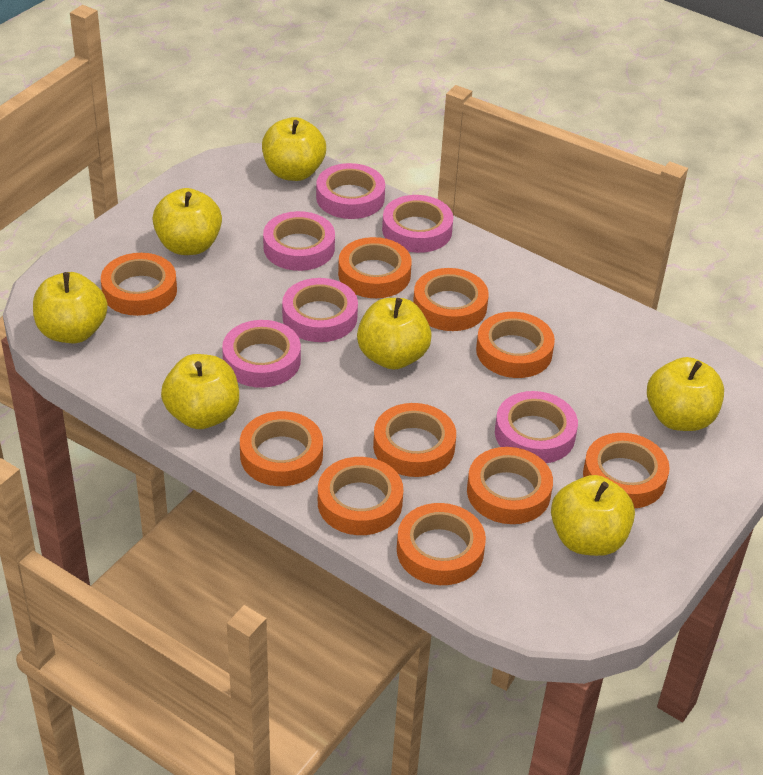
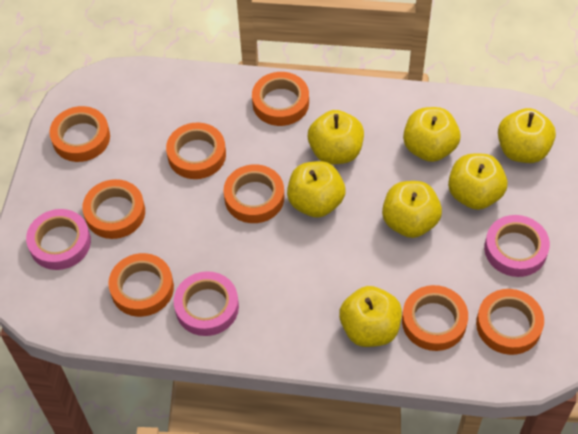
orange tape: [101,253,177,316] [240,411,323,486] [318,457,403,535] [338,237,412,298] [373,403,456,477] [397,503,486,585] [413,268,489,331] [467,447,553,524] [476,312,555,378] [583,433,670,508] = 10 -> [49,106,110,162] [82,179,145,239] [108,253,174,317] [166,122,226,179] [223,164,284,223] [252,72,309,126] [402,285,468,351] [476,289,544,355] = 8
pink tape: [222,320,301,388] [263,211,335,271] [282,278,358,342] [316,163,385,219] [382,195,453,253] [495,391,578,463] = 6 -> [26,209,91,270] [174,271,239,336] [484,215,550,277] = 3

